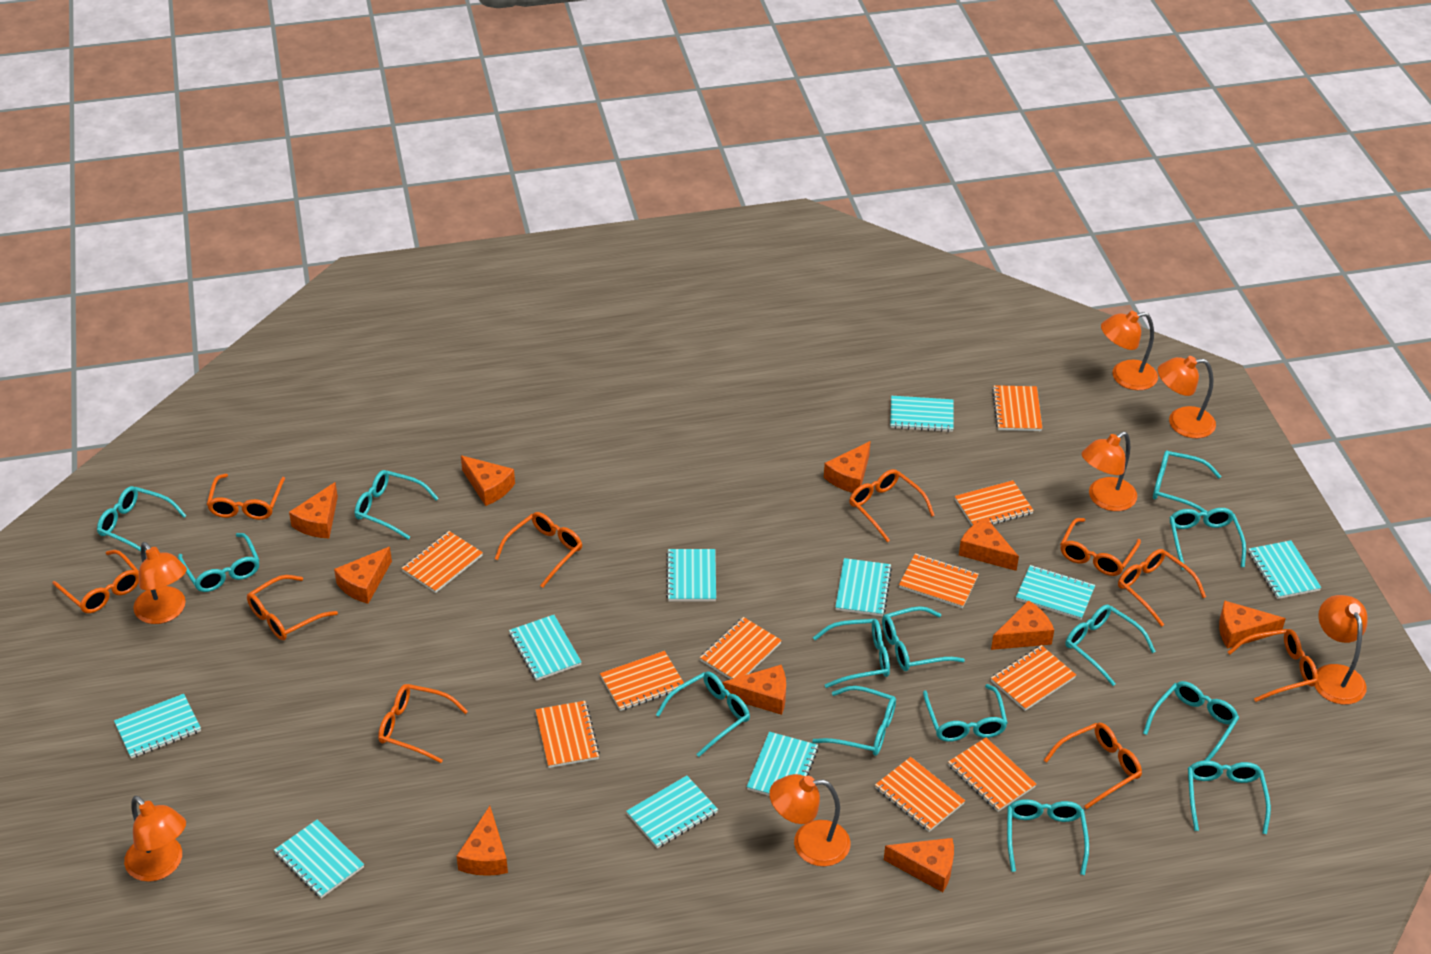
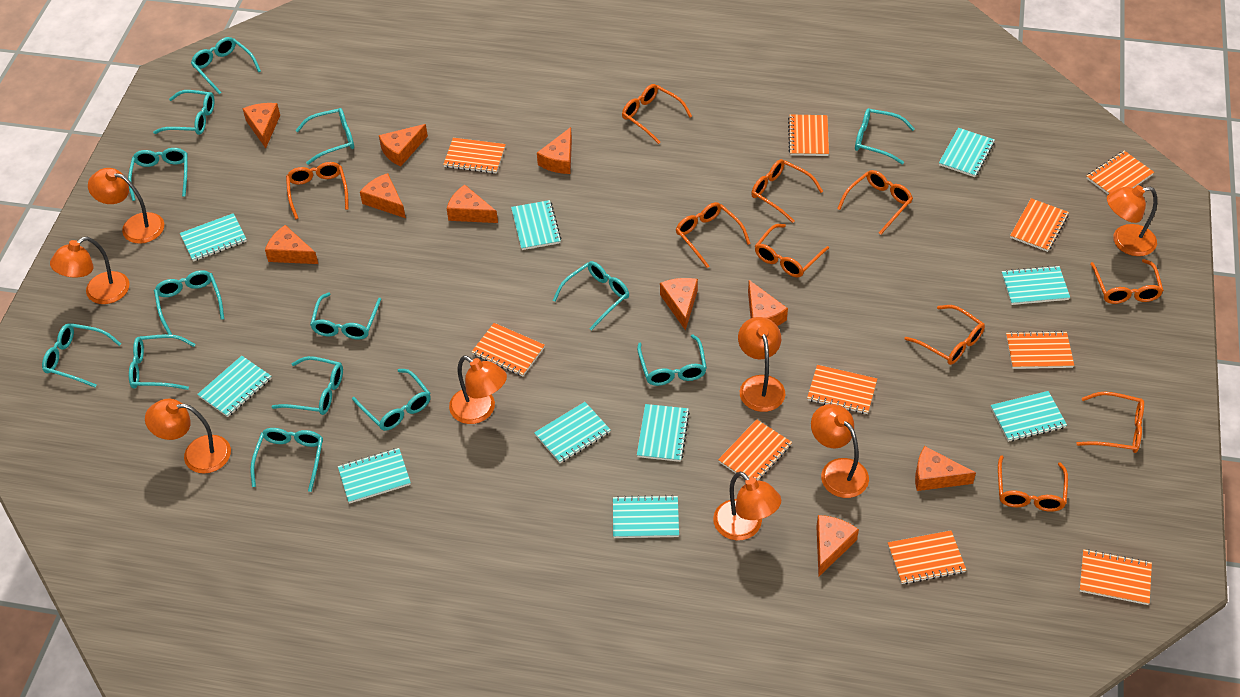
orange lamp: [124,796,186,882] [133,542,187,624] [769,774,851,866] [1081,432,1137,511] [1101,311,1158,390] [1158,356,1216,438] [1315,595,1368,705] = 7 -> [50,237,130,304] [88,168,164,244] [145,399,231,474] [449,356,507,424] [713,471,781,540] [738,317,786,412] [811,404,869,498] [1107,185,1157,256] = 8

